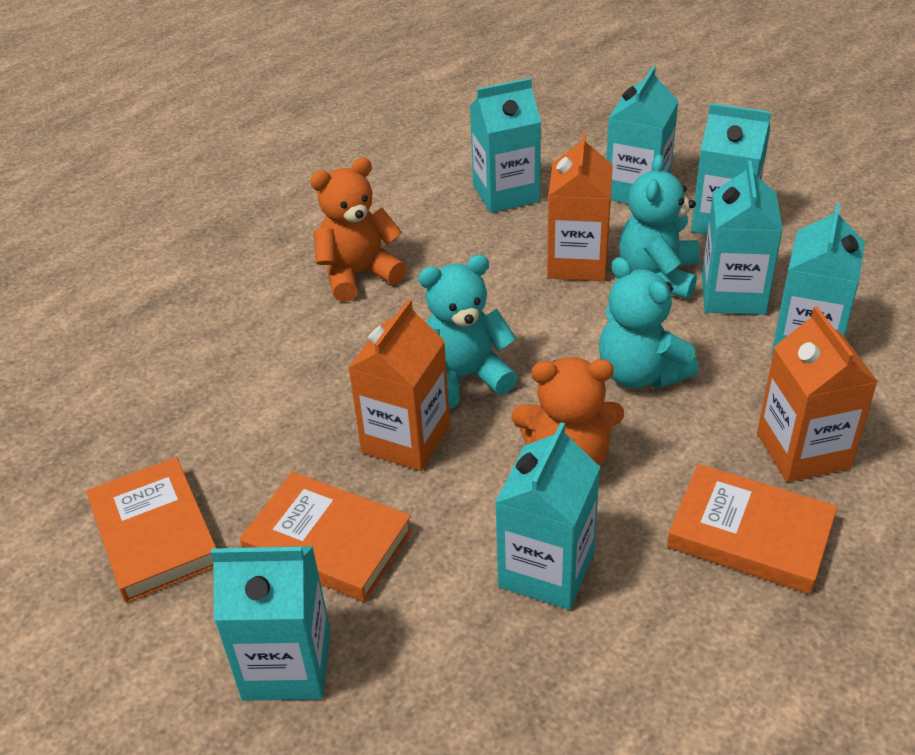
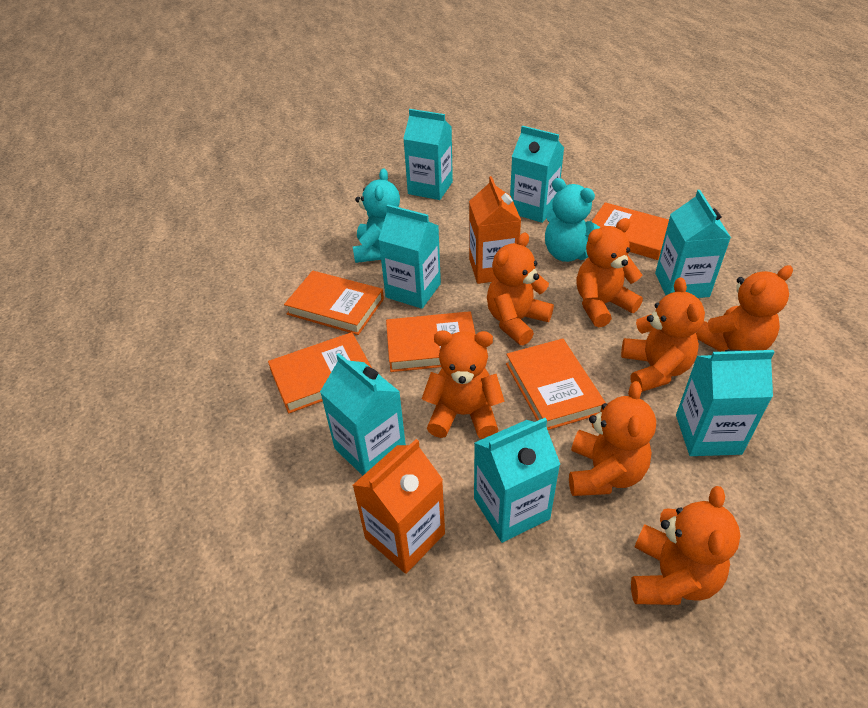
orange book: [87,457,216,603] [240,472,412,602] [667,464,837,594] = 3 -> [268,332,372,413] [284,271,384,335] [386,311,475,372] [506,339,606,430] [591,202,669,260] = 5
orange carton: [348,299,450,471] [547,132,613,281] [757,306,878,482] = 3 -> [352,439,445,574] [469,176,521,284] = 2
orange teddy bear: [310,158,407,302] [512,357,624,466] = 2 -> [422,330,505,439] [487,232,554,345] [569,381,656,496] [576,218,643,328] [621,277,705,392] [631,486,741,605] [696,265,793,352] = 7
turquoise teddy bear: [418,255,518,409] [599,257,699,389] [619,154,700,299] = 3 -> [353,168,400,263] [545,178,601,262] = 2

